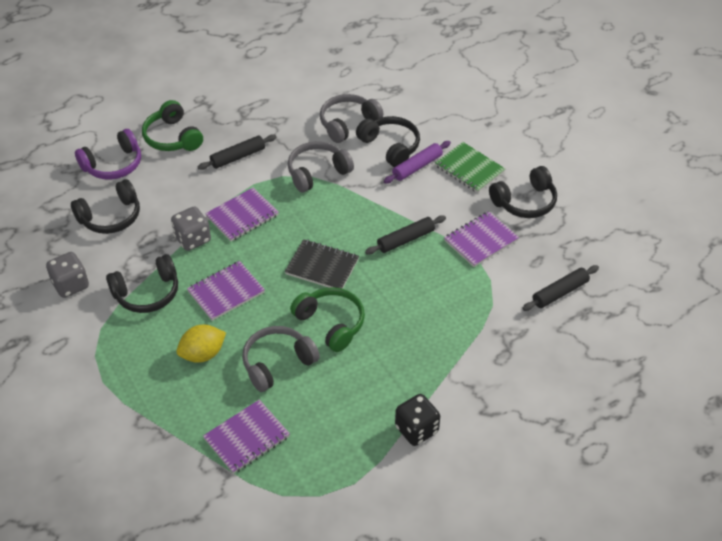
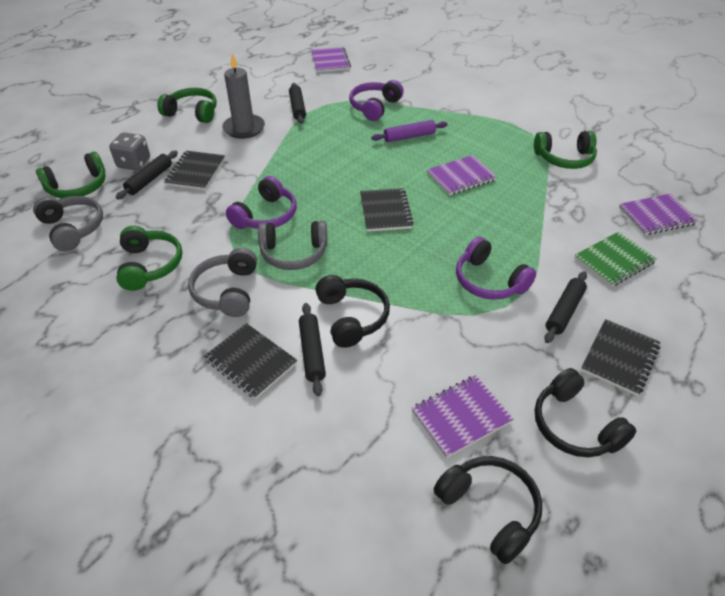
black dice: [395,394,440,446] = 1 -> none = 0
black headphones: [71,179,140,234] [106,254,178,313] [356,116,420,167] [489,166,557,218] = 4 -> [315,275,390,348] [434,456,542,564] [535,368,636,457] = 3
black notebook: [285,239,359,289] = 1 -> [164,151,225,190] [204,323,297,399] [360,188,414,232] [581,319,660,396] = 4
black rolling pin: [198,134,276,170] [365,215,446,255] [522,265,599,311] = 3 -> [116,151,178,200] [289,83,306,124] [299,303,326,396] [544,271,587,343] = 4
green headphones: [142,100,203,151] [290,287,365,352] = 2 -> [36,152,106,198] [116,226,182,291] [157,88,217,123] [534,131,597,169] = 4
grey candle: none = 0 -> [222,53,265,139] = 1
grey dice: [46,252,89,298] [171,206,211,251] = 2 -> [110,132,150,170] = 1
purple headphones: [75,129,141,180] = 1 -> [226,176,296,229] [349,80,404,121] [456,237,536,300] = 3
yellow lemon: [177,325,226,363] = 1 -> none = 0

